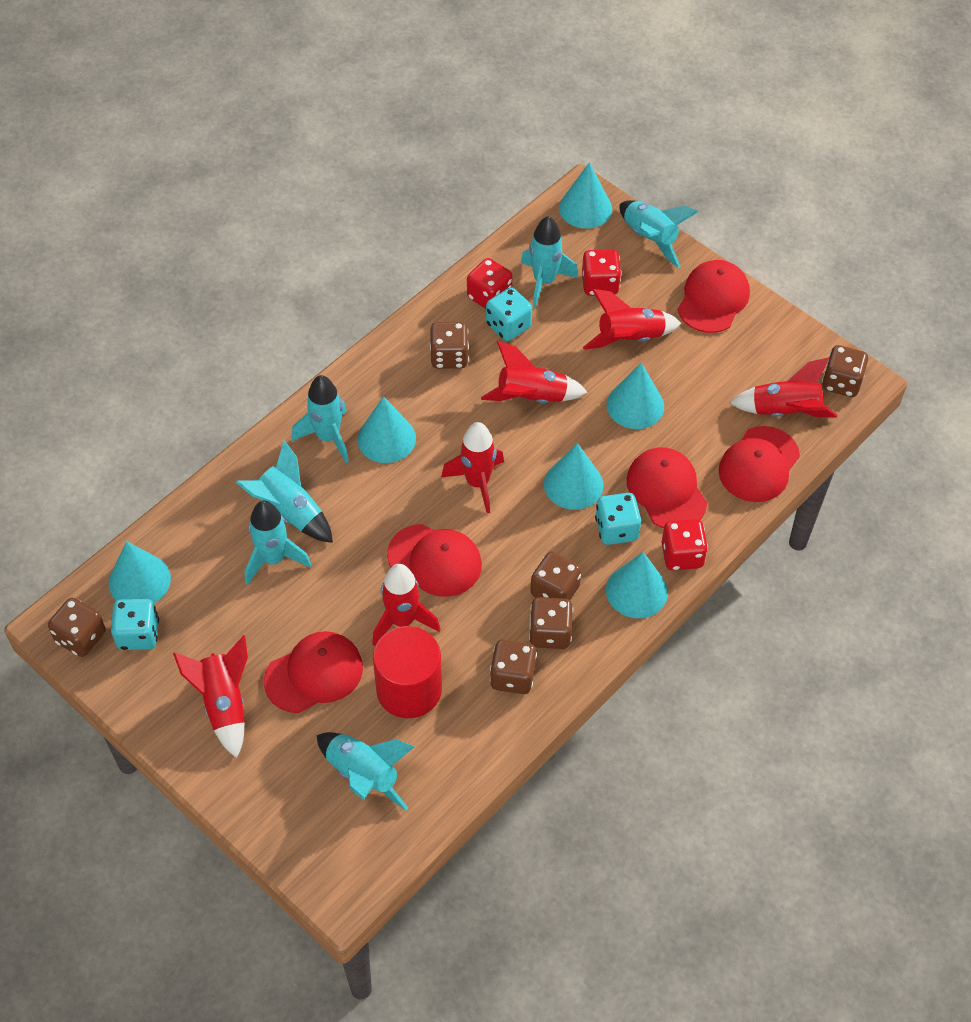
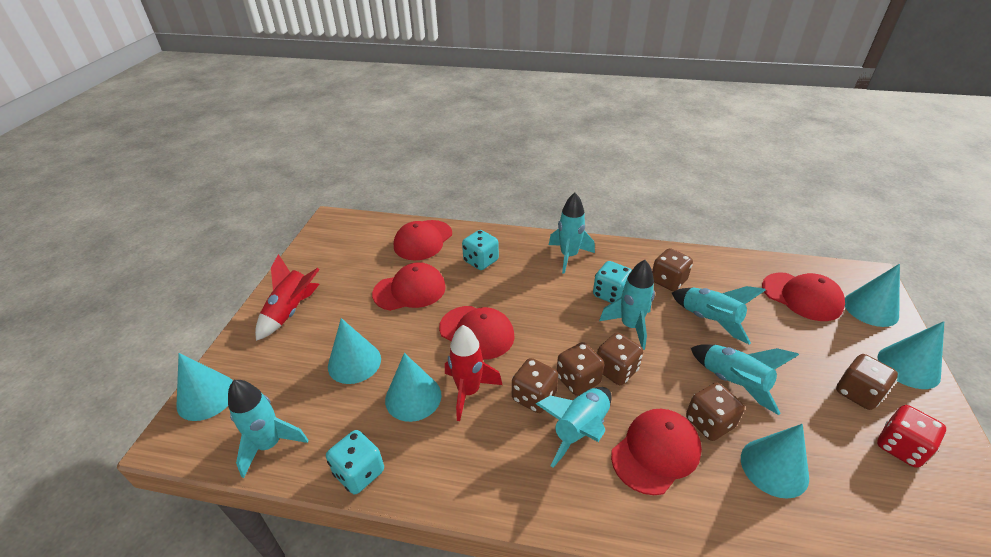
red cylinder: [373,626,442,718] = 1 -> none = 0
red dice: [467,258,512,309] [582,249,622,296] [662,519,708,570] = 3 -> [877,405,946,468] = 1
red rocket: [173,635,248,758] [372,564,441,646] [441,422,504,513] [481,341,587,403] [583,289,681,350] [729,357,837,417] = 6 -> [255,254,320,341] [445,325,502,421] = 2

